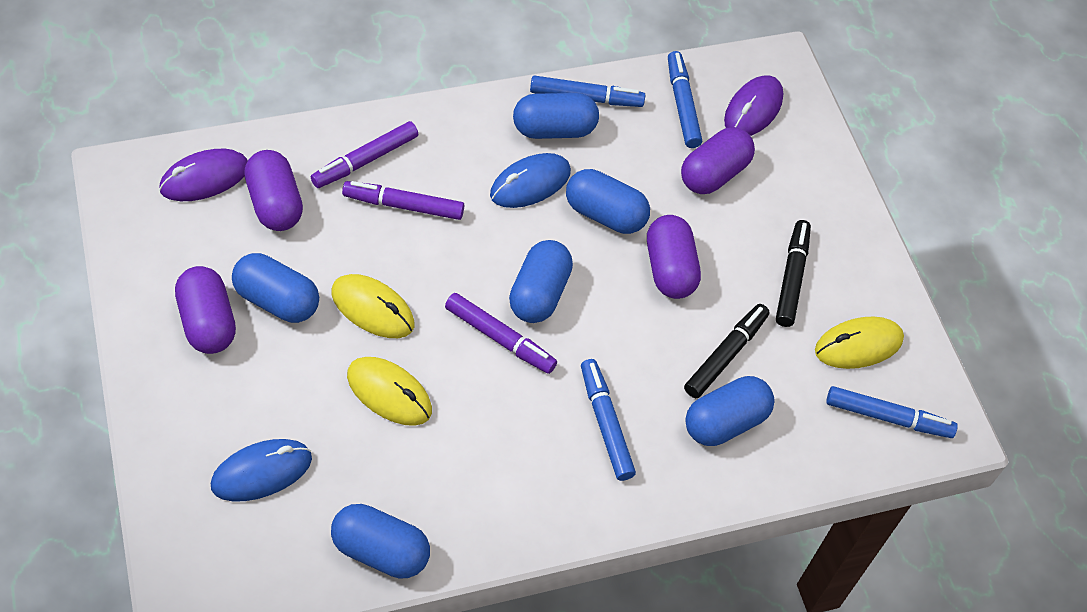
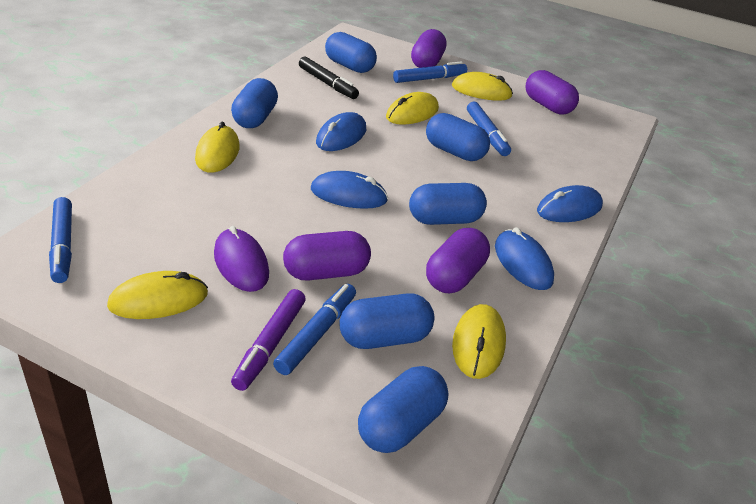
black marker: [684,304,770,398] [776,220,811,327] = 2 -> [299,57,359,99] = 1
blue mouse: [211,439,312,501] [490,153,571,208] = 2 -> [311,171,388,209] [316,112,366,151] [495,227,554,290] [537,185,603,222] = 4
purple marker: [311,121,418,188] [342,181,464,220] [445,293,557,374] = 3 -> [231,289,306,391] = 1
purple mouse: [159,149,248,201] [724,75,783,136] = 2 -> [214,226,269,292] = 1
yellow mouse: [331,274,414,338] [347,357,432,426] [815,316,904,369] = 3 -> [107,271,208,319] [195,121,240,173] [386,92,439,125] [452,72,513,101] [452,304,506,379] = 5

